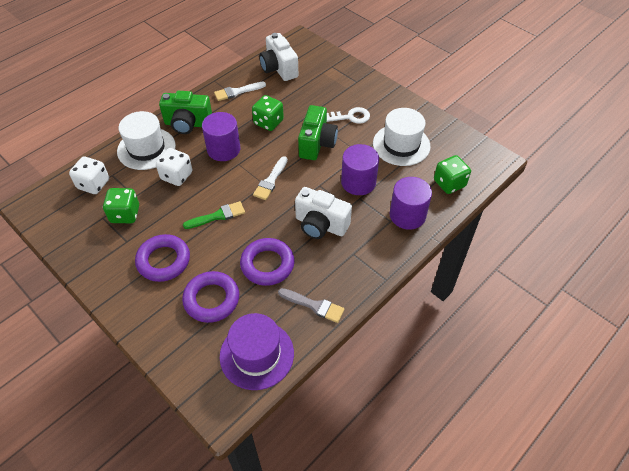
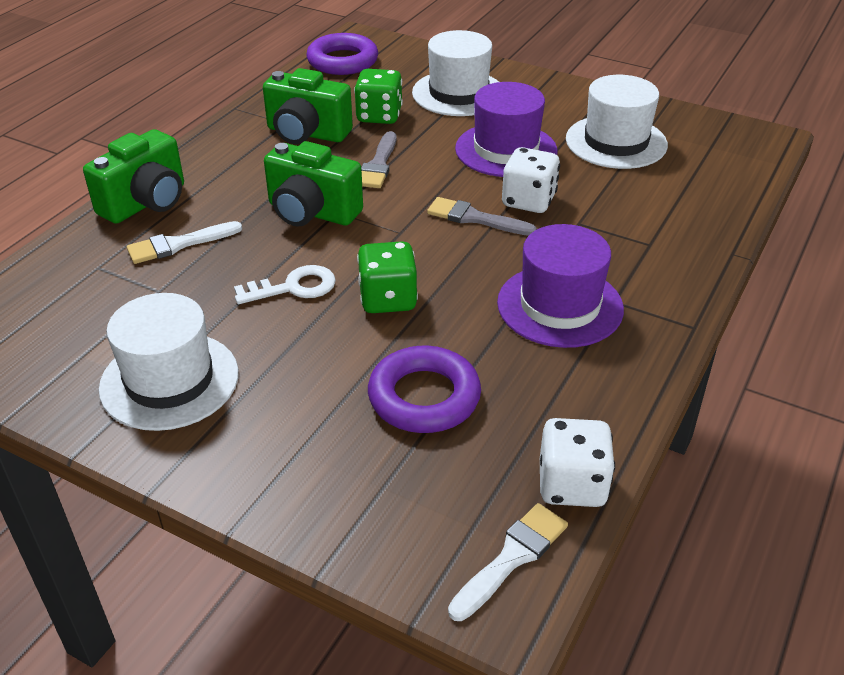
green brush: [183,201,245,229] = 1 -> none = 0
green camera: [159,91,212,134] [298,105,338,160] = 2 -> [83,129,184,224] [263,68,353,144] [264,141,363,227] = 3
green dice: [103,188,139,223] [252,95,284,131] [434,155,471,194] = 3 -> [354,69,403,124] [357,241,418,313] = 2
grey brush: [278,288,344,323] = 1 -> [361,131,397,188] [427,197,537,236] = 2
purple cylinder: [202,112,240,161] [341,144,379,195] [390,177,432,230] = 3 -> none = 0
purple hat: [220,313,294,390] = 1 -> [455,82,557,177] [497,224,624,348] = 2
purple ring: [135,234,190,282] [182,271,239,323] [240,238,295,286] = 3 -> [307,33,378,75] [368,346,481,433] = 2
white camera: [259,33,298,81] [295,187,352,239] = 2 -> none = 0
white hat: [117,111,176,170] [373,108,431,166] = 2 -> [99,293,239,431] [412,30,499,116] [566,75,668,169] = 3

